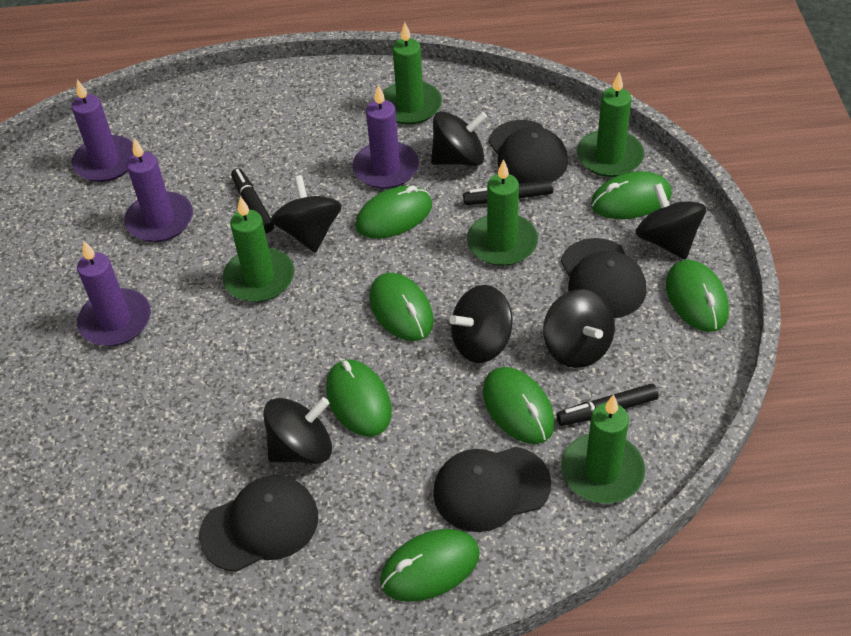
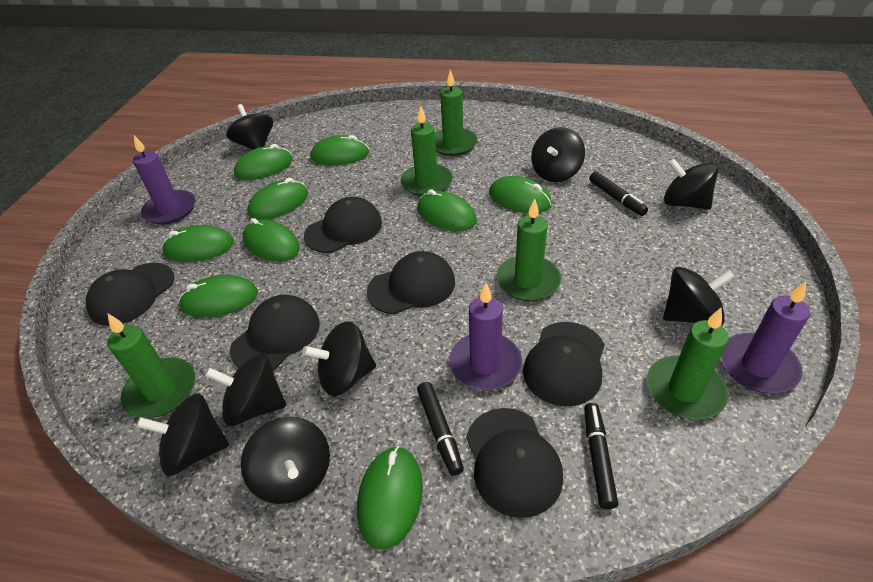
black cap: [199,475,318,572] [433,447,551,532] [489,120,568,184] [561,238,646,318] = 4 -> [86,263,174,326] [230,295,320,370] [304,197,382,253] [367,251,455,314] [466,408,563,518] [523,322,605,406] = 6
black spinning top: [263,397,332,464] [271,175,342,253] [431,111,487,166] [450,285,513,363] [543,289,615,368] [636,183,706,260] = 6 -> [136,393,229,476] [205,353,286,426] [226,104,273,150] [241,417,330,504] [302,321,376,396] [531,127,585,182] [663,267,735,326] [664,159,718,210] = 8
green mouse: [326,359,392,437] [355,186,432,239] [369,273,434,341] [380,529,480,602] [483,367,555,444] [591,171,672,219] [666,259,729,332] = 7 -> [162,225,234,262] [178,275,258,318] [234,144,293,180] [243,218,300,262] [247,178,308,220] [310,135,369,165] [357,446,423,550] [417,189,477,231] [489,176,552,213] = 9
purple candle: [71,80,134,182] [77,240,151,346] [124,138,193,242] [352,85,419,189] = 4 -> [133,135,195,225] [449,283,522,390] [721,282,810,393] = 3

